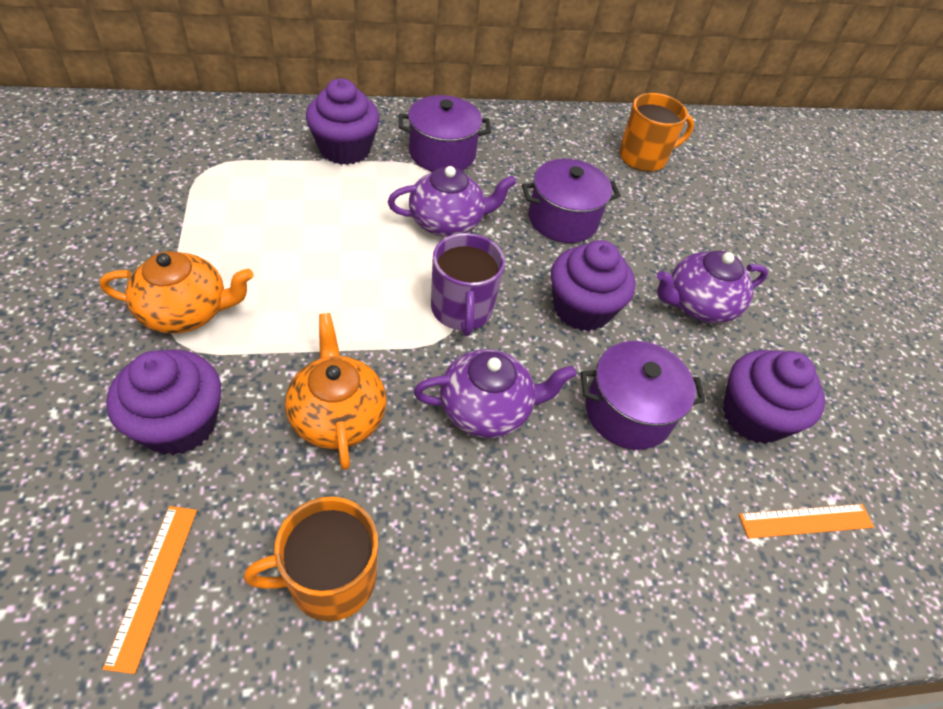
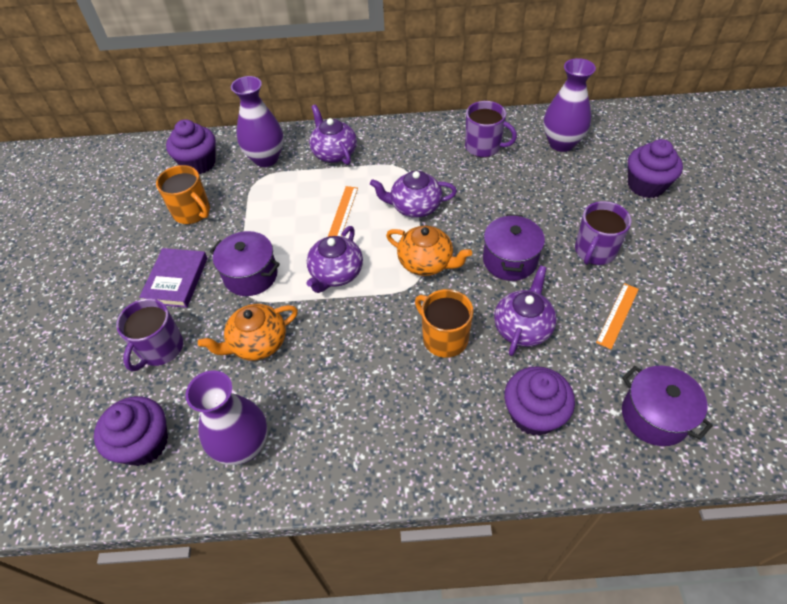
purple book: none = 0 -> [139,248,208,308] = 1
purple mug: [431,233,505,336] = 1 -> [116,299,183,371] [465,101,517,157] [575,201,631,265] = 3
purple teapot: [388,166,516,237] [414,349,577,438] [657,251,768,323] = 3 -> [306,226,363,293] [309,104,357,165] [370,171,457,218] [494,265,557,356] = 4
purple vase: none = 0 -> [185,370,268,465] [231,76,284,167] [543,58,596,152] = 3

